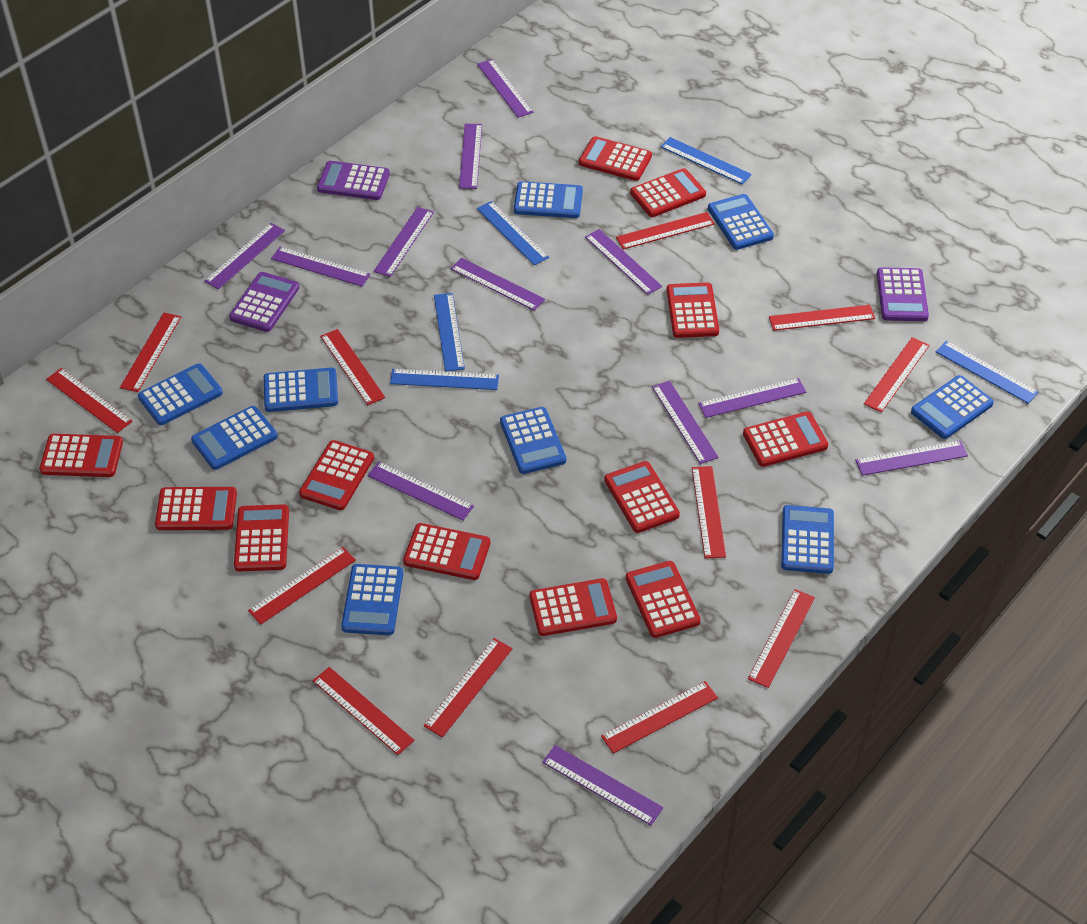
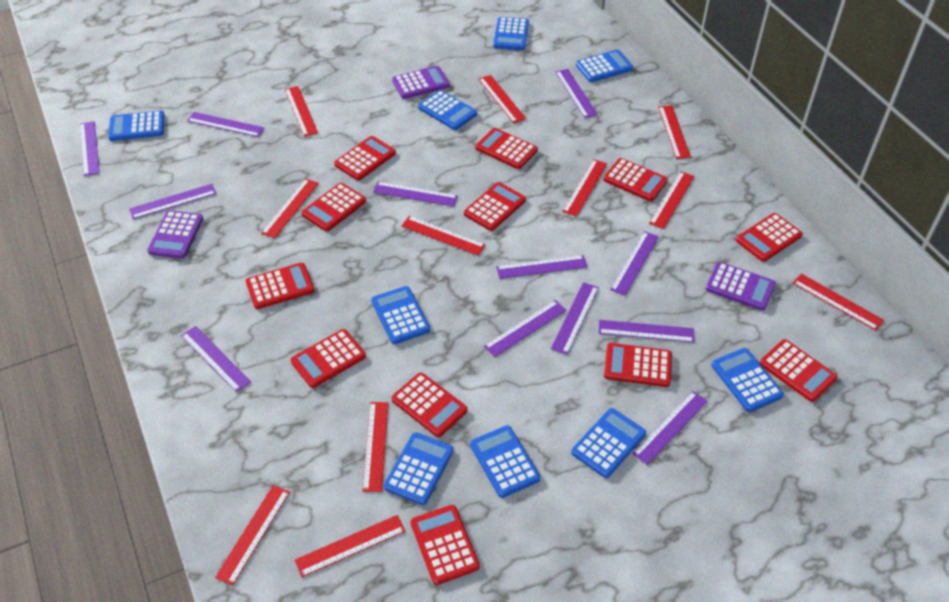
blue ruler: [390,369,499,390] [434,293,465,372] [477,201,549,265] [661,137,752,185] [936,341,1039,404] = 5 -> none = 0
red ruler: [46,368,133,433] [120,313,181,392] [248,547,356,624] [313,667,414,755] [320,329,385,405] [424,638,513,737] [601,681,718,754] [616,212,715,249] [692,466,726,559] [748,589,815,688] [769,305,875,331] [864,337,930,413] = 12 -> [215,485,290,585] [261,179,319,238] [285,86,318,137] [295,515,406,577] [362,402,389,492] [401,216,485,255] [478,75,526,123] [562,159,607,217] [649,171,695,229] [658,105,691,159] [793,274,884,331] = 11

